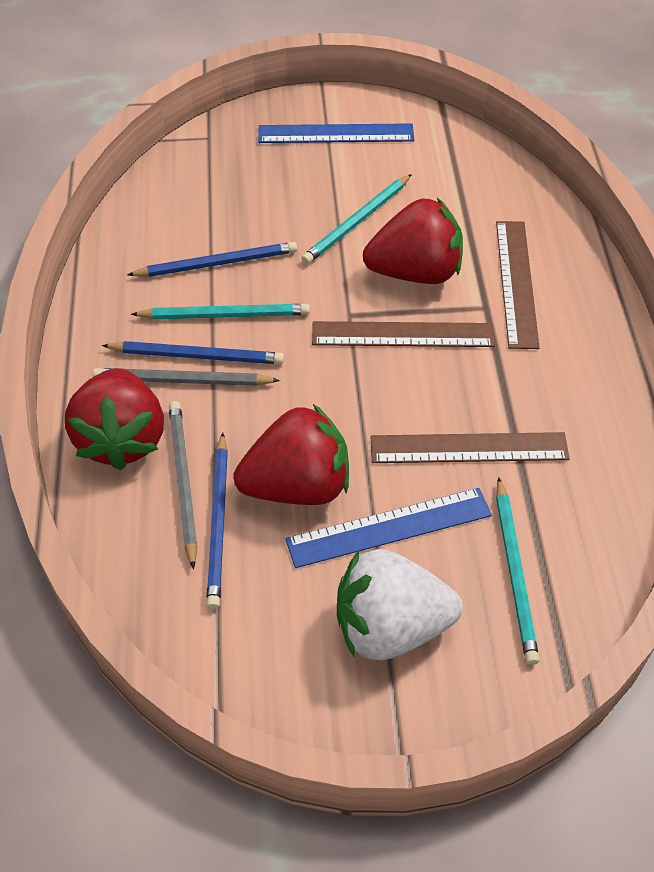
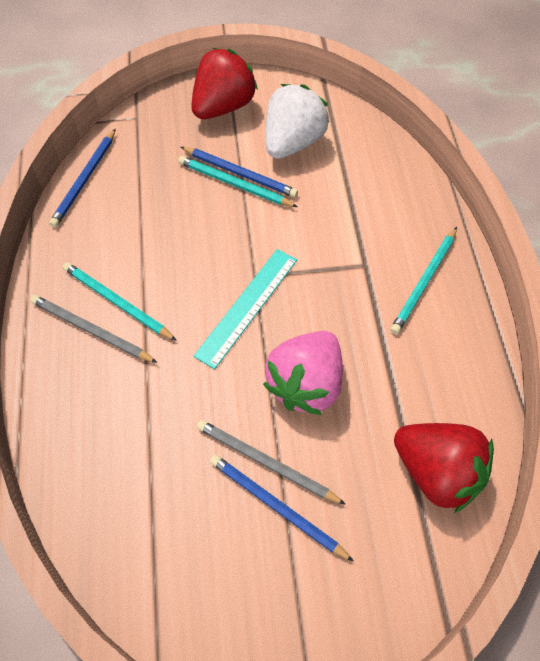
blue ruler: [258,123,414,143] [285,488,492,568] = 2 -> none = 0
brown ruler: [312,321,495,347] [371,432,570,463] [496,221,540,349] = 3 -> none = 0
pink strawberry: none = 0 -> [263,331,343,415] = 1
red strawberry: [65,368,164,470] [233,404,349,505] [363,198,463,284] = 3 -> [191,48,258,119] [394,423,494,513] = 2
turquoise ruler: none = 0 -> [194,249,297,369] = 1

